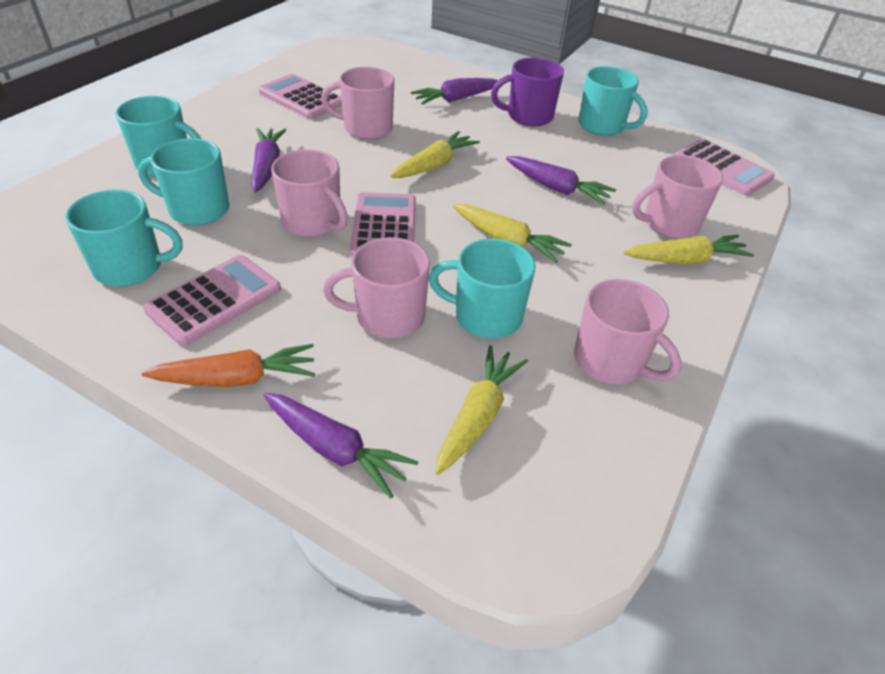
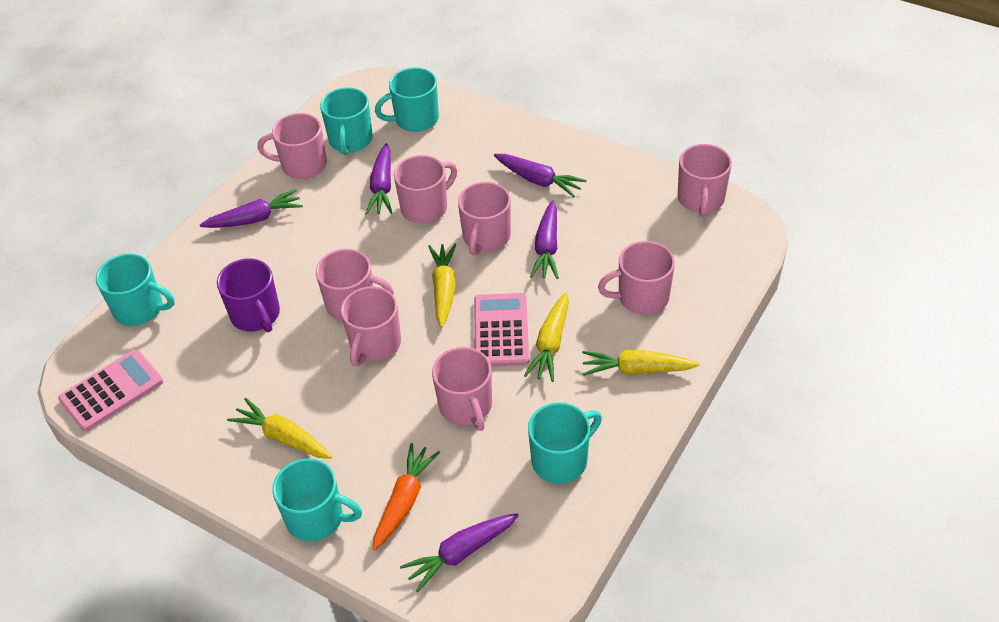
pink calculator: [143,255,281,346] [259,74,342,119] [350,192,416,257] [675,139,775,196] = 4 -> [58,349,163,431] [474,293,529,367] = 2
pink mug: [271,149,348,237] [321,67,395,140] [323,237,430,339] [574,279,682,384] [632,155,723,239] = 5 -> [257,113,327,179] [316,249,394,321] [341,286,401,367] [394,155,457,224] [432,347,492,431] [458,182,511,256] [598,241,675,315] [678,144,732,217] = 8
purple carrot: [251,128,286,192] [264,393,418,499] [411,78,498,105] [506,156,616,205] = 4 -> [200,189,303,228] [365,143,392,215] [400,514,519,592] [494,154,587,197] [530,200,559,279] = 5

